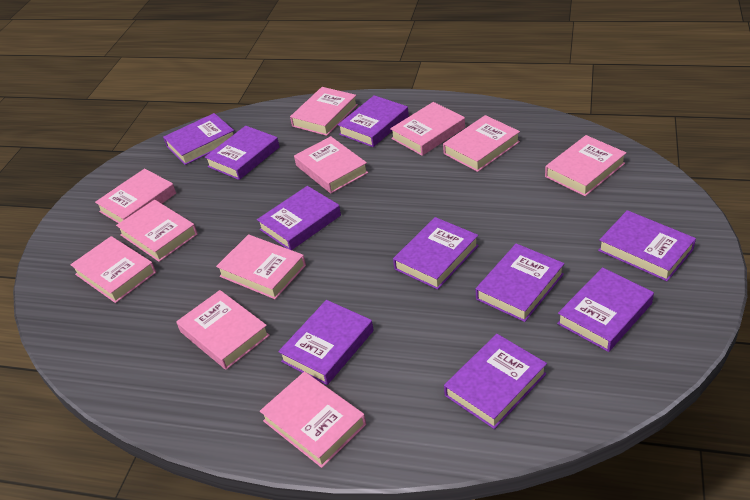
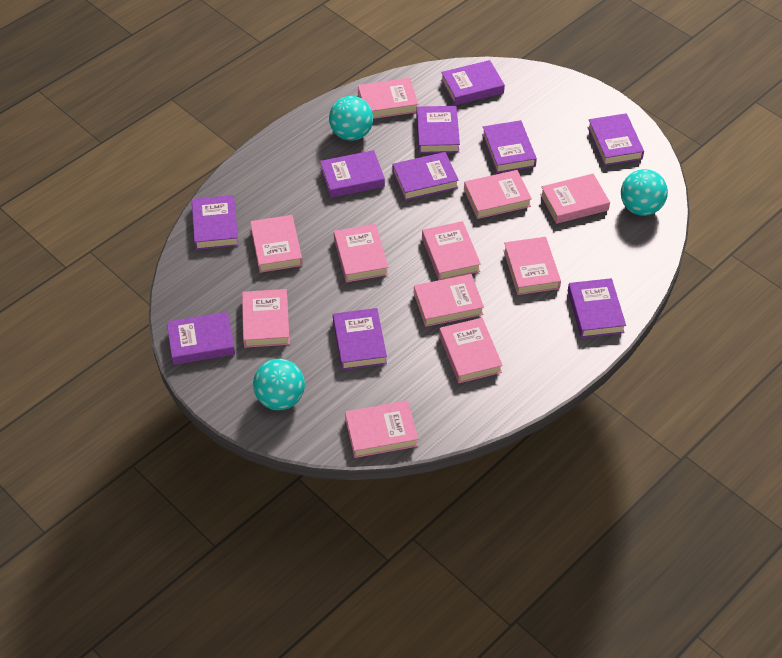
turquoise ball: none = 0 -> [253,359,305,410] [329,96,373,141] [621,169,668,216] = 3

